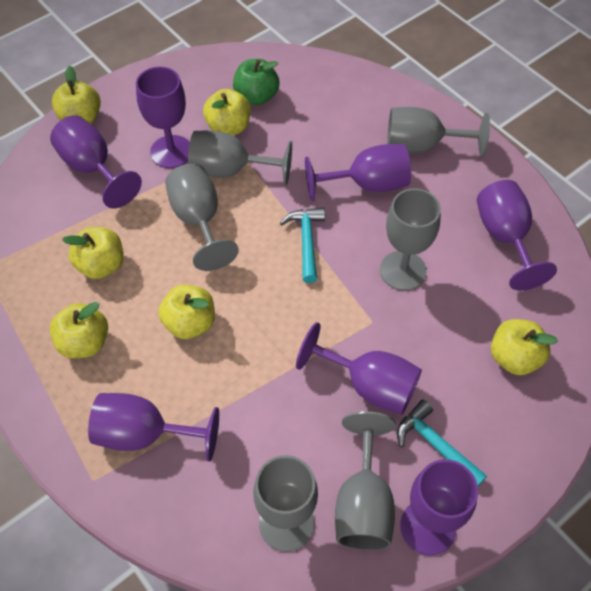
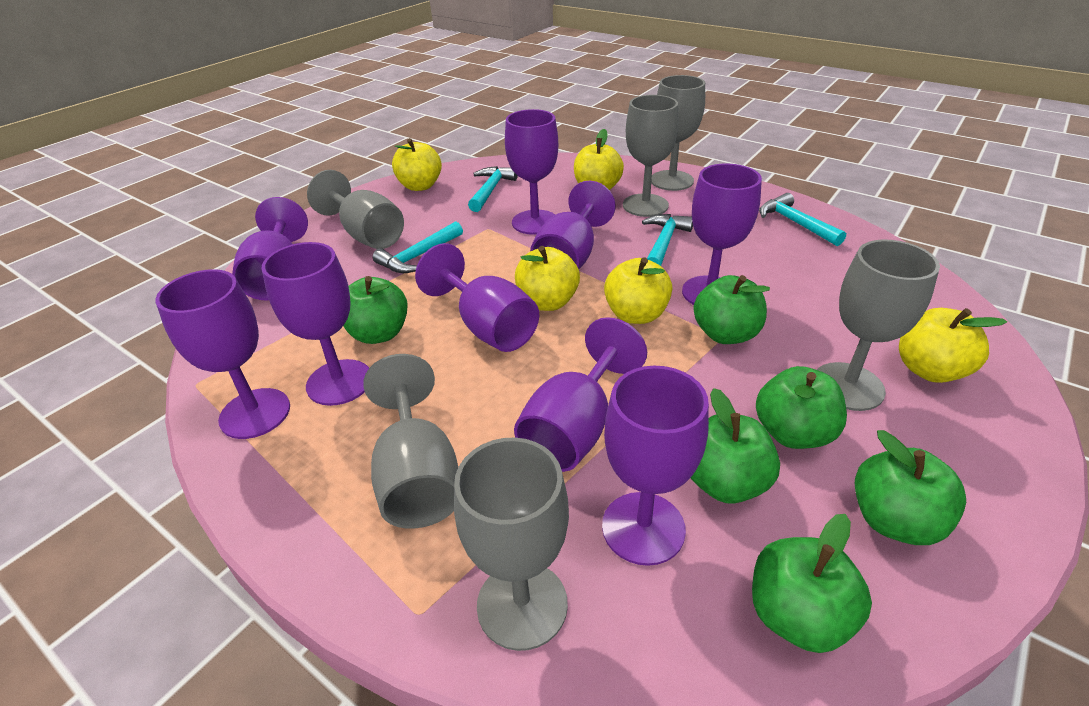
green apple: [233,59,279,105] = 1 -> [343,276,408,344] [691,388,780,504] [693,275,770,344] [752,514,872,653] [756,366,847,449] [855,430,966,545] = 6
purple goblet: [50,115,142,209] [88,393,219,462] [136,67,190,168] [296,322,422,415] [305,144,411,201] [400,459,478,556] [477,180,557,291] = 7 -> [156,269,290,439] [232,197,308,301] [262,242,369,406] [415,243,539,352] [505,109,558,235] [514,317,647,472] [530,181,616,269] [602,366,709,566] [682,163,762,305] = 9
turquoise hammer: [280,207,325,283] [397,399,487,486] = 2 -> [373,221,463,273] [468,166,518,212] [642,214,693,266] [759,193,846,246] = 4
yellow apple: [50,302,108,358] [52,66,101,124] [62,227,124,279] [159,285,215,339] [203,89,251,135] [491,319,558,375] = 6 -> [392,138,442,191] [515,246,580,311] [574,129,624,190] [604,257,672,324] [899,308,1007,383] = 5

